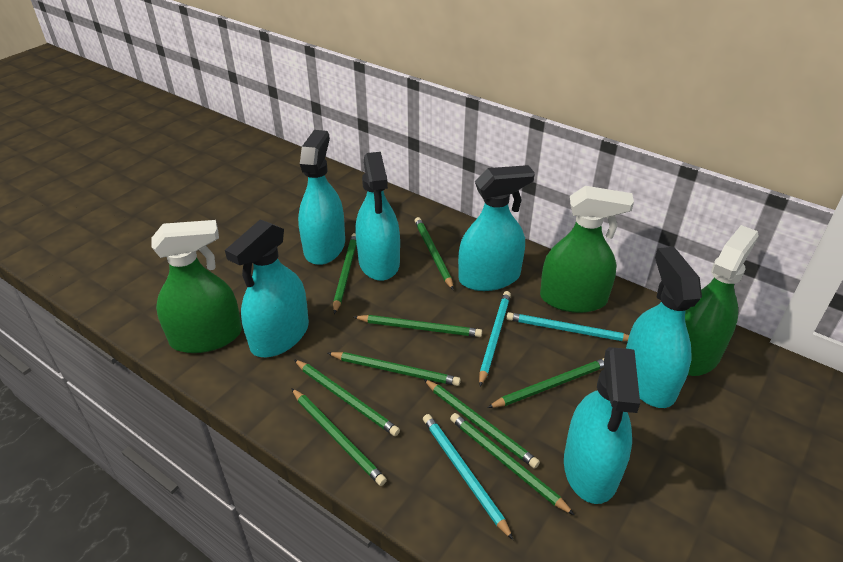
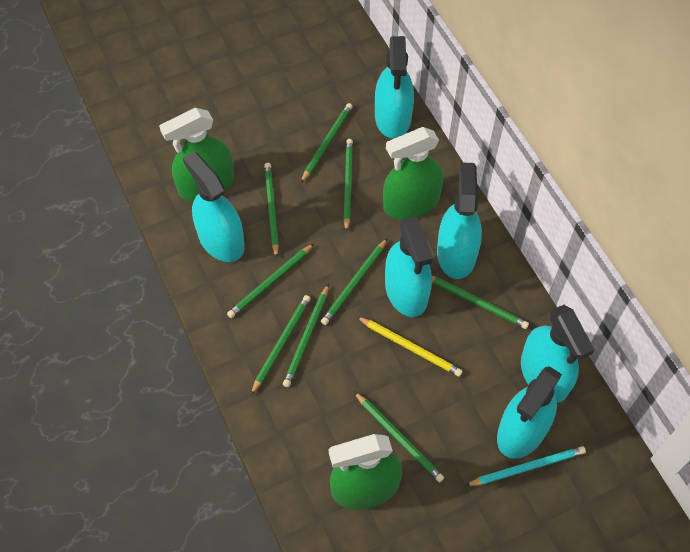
turquoise pencil: [423,414,513,540] [479,291,511,386] [506,312,629,341] = 3 -> [465,446,586,486] = 1
yellow pencil: none = 0 -> [356,316,463,377] = 1

